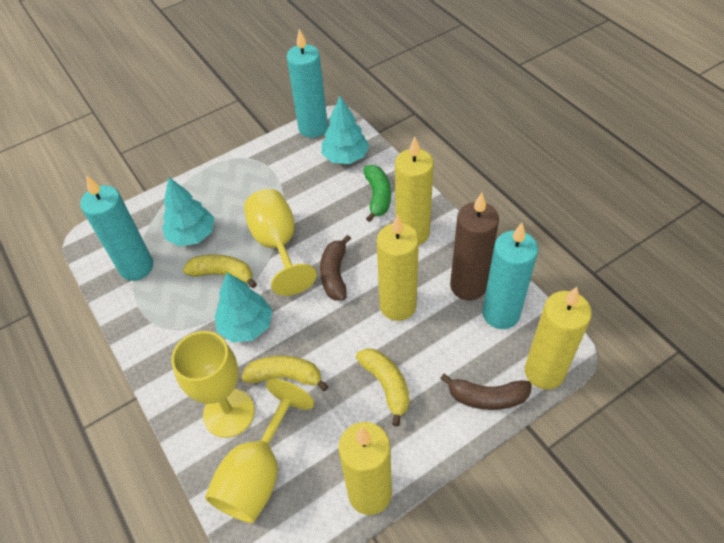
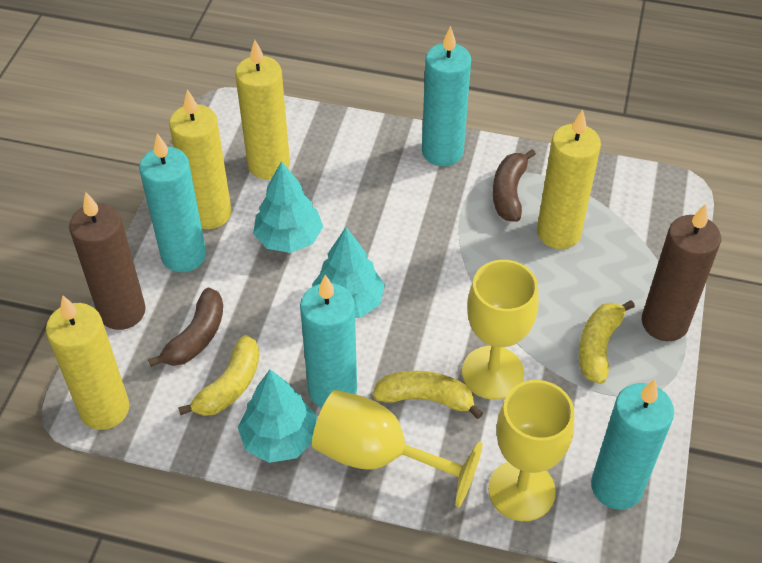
brown candle: [450,193,499,300] = 1 -> [69,192,146,330] [642,204,721,341] = 2
green banana: [363,165,391,222] = 1 -> none = 0
turquoise candle: [80,175,153,281] [287,29,328,138] [482,223,538,329] = 3 -> [139,133,206,272] [300,274,357,408] [422,26,471,166] [591,379,674,510] = 4

